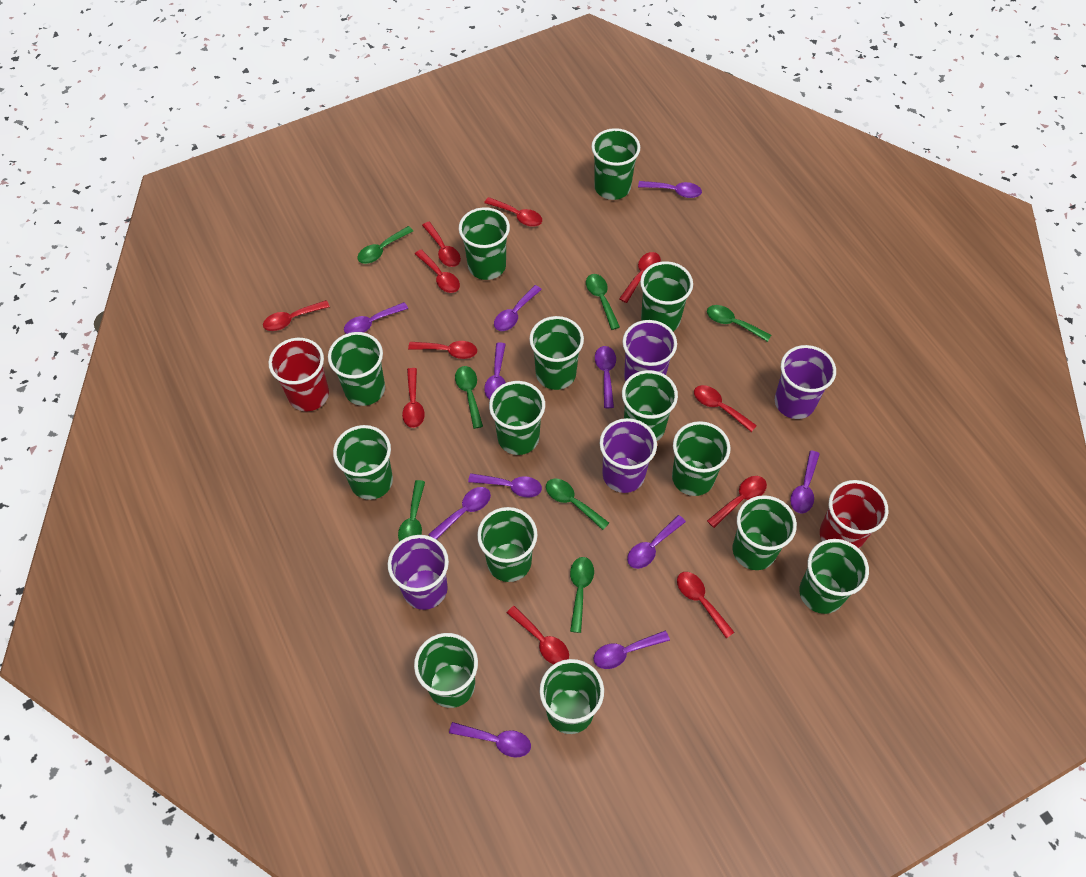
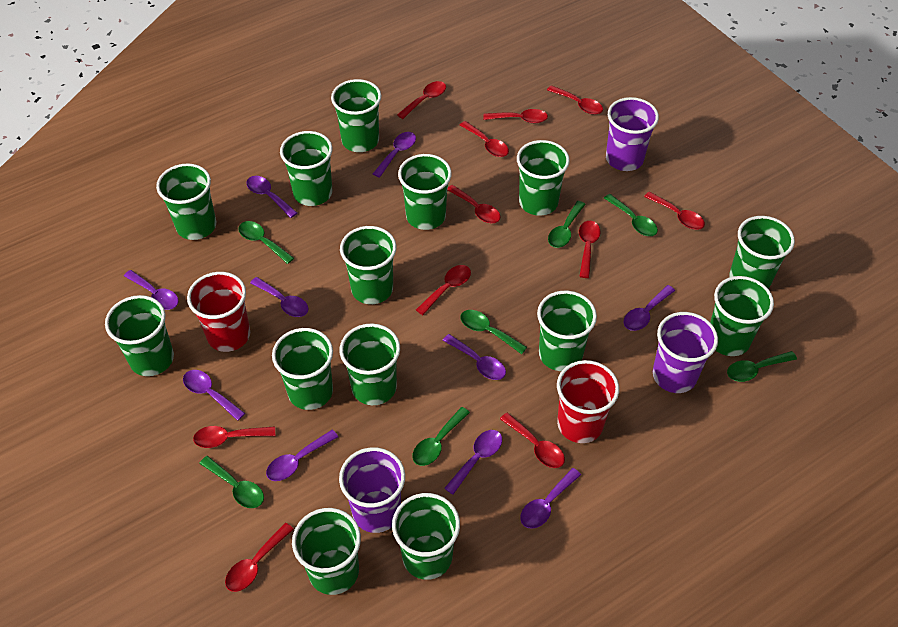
purple cup: [388,535,449,610] [599,418,657,493] [623,320,677,381] [775,345,836,419] = 4 -> [339,447,405,533] [606,97,659,171] [653,312,718,393] = 3
purple spoon: [344,302,408,334] [428,487,491,540] [449,722,531,758] [468,473,542,498] [484,342,506,399] [494,285,542,331] [593,631,670,669] [595,346,616,408] [627,515,686,569] [638,181,702,198] [790,450,820,514] = 11 -> [124,270,179,310] [183,370,245,421] [246,176,297,218] [250,277,309,317] [266,430,338,481] [373,132,416,178] [442,334,506,380] [444,430,502,495] [520,468,581,529] [624,285,675,331] = 10

